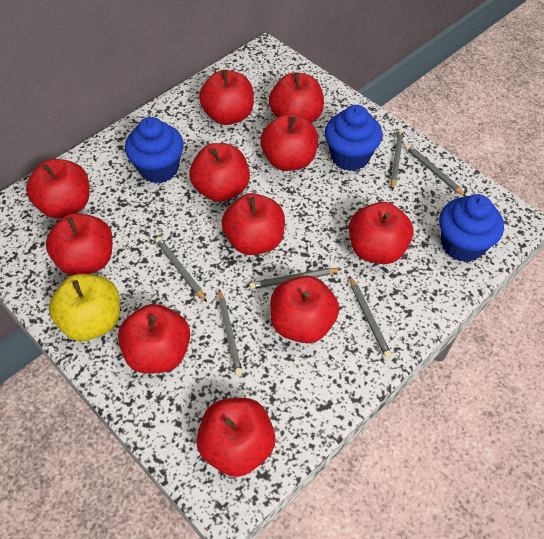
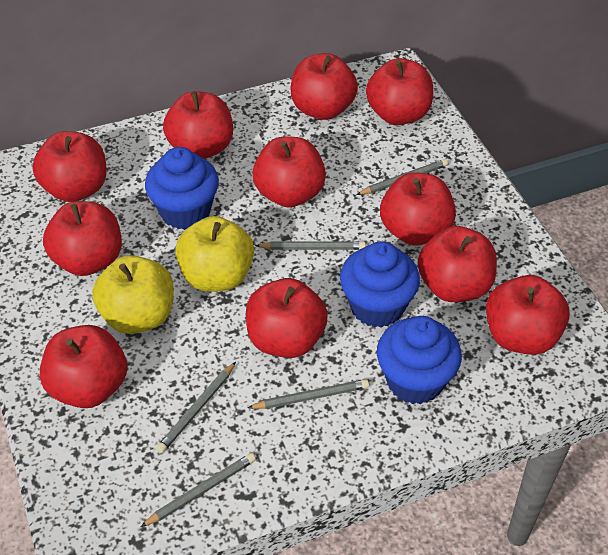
grey pencil: [155,237,207,302] [218,289,243,376] [249,268,341,289] [349,276,392,358] [391,129,404,191] [405,144,466,196] = 6 -> [141,453,256,527] [157,362,236,453] [248,379,369,409] [255,241,366,250] [356,159,448,195] = 5
yellow apple: [49,274,120,341] = 1 -> [92,255,174,334] [175,216,254,292] = 2

